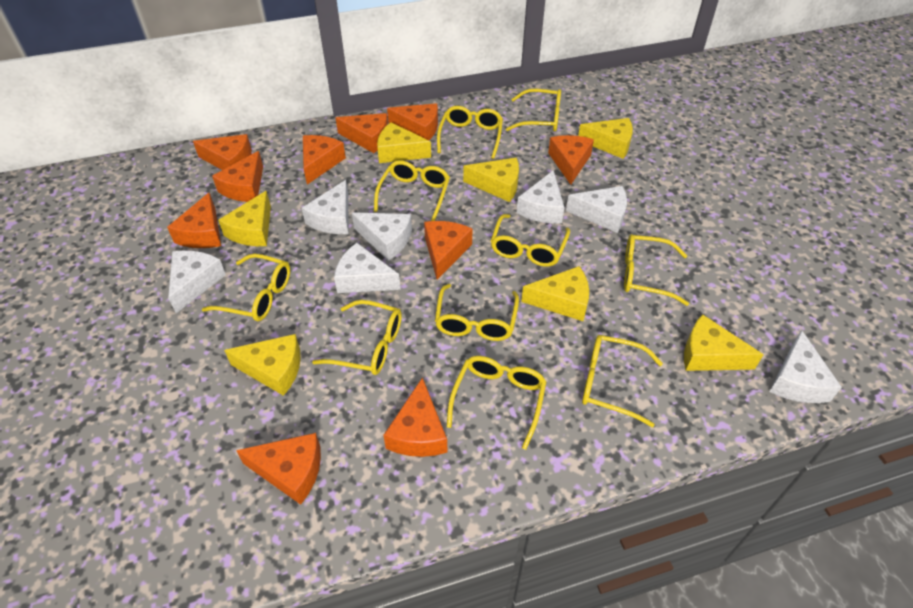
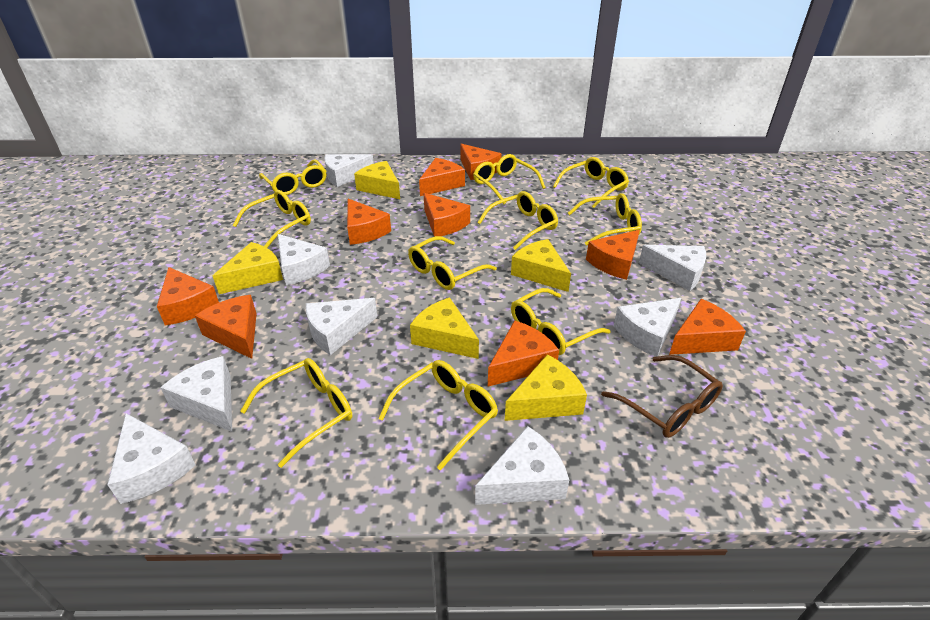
brown glasses: none = 0 -> [601,355,723,438] = 1
orange cheese: [167,193,221,248] [193,134,252,170] [212,151,263,202] [236,433,321,505] [303,135,346,184] [335,113,388,153] [384,377,448,457] [387,103,438,140] [424,221,473,280] [548,135,594,185] = 10 -> [157,267,219,326] [195,295,257,359] [347,199,391,245] [419,158,465,196] [424,193,470,237] [460,144,502,180] [488,320,559,387] [586,230,640,280] [669,299,746,355] = 9
white cheese: [168,251,226,313] [302,180,349,234] [334,243,401,293] [352,212,412,261] [517,170,565,223] [566,186,627,233] [769,330,842,403] = 7 -> [107,413,196,504] [160,356,232,432] [278,234,330,285] [306,298,377,355] [324,154,374,187] [475,426,569,505] [614,298,681,357] [639,245,706,291] = 8
yellow cheese: [218,191,271,246] [224,334,301,396] [377,122,431,163] [463,158,519,202] [521,266,589,321] [578,118,633,159] [684,314,763,371] = 7 -> [213,242,283,294] [354,161,400,199] [410,298,479,359] [505,354,587,421] [511,239,571,292] = 5

